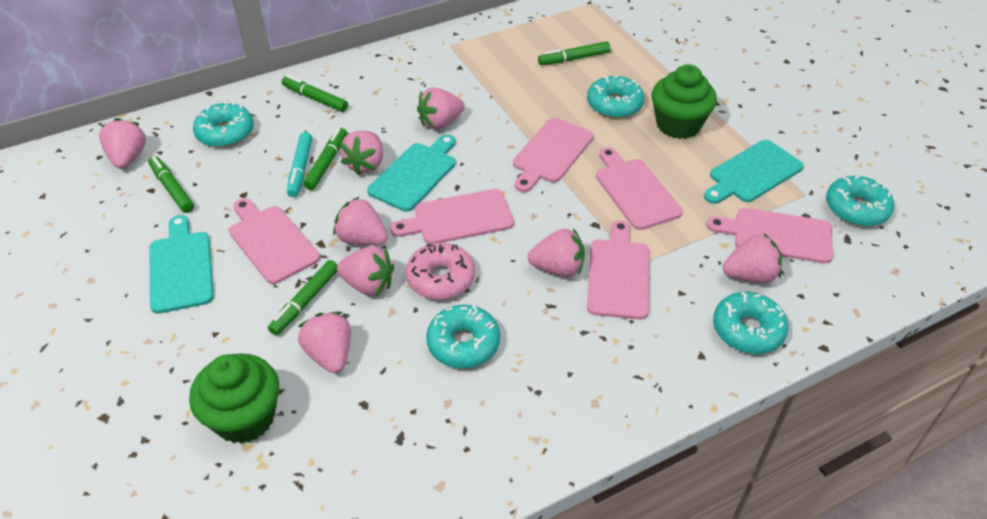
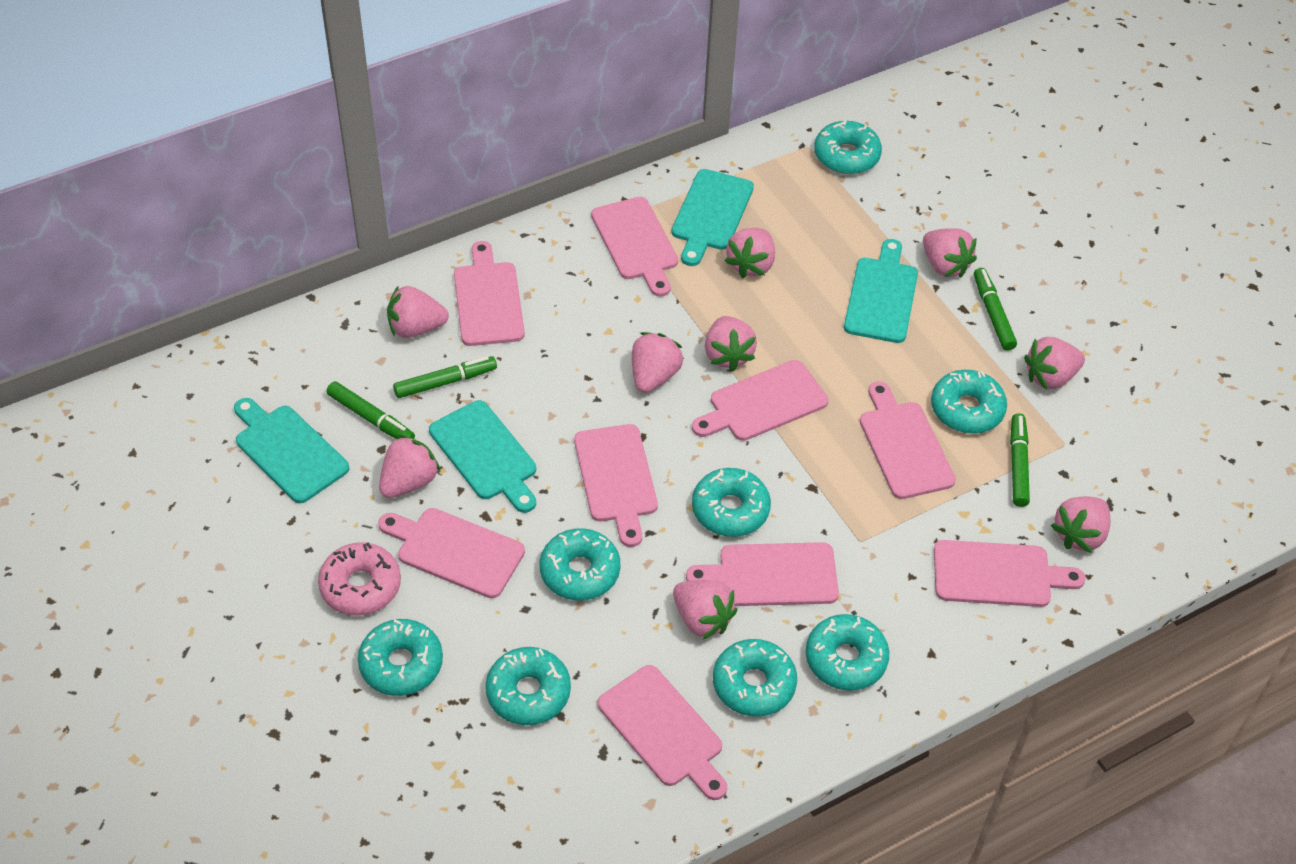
green cupcake: [189,353,279,444] [652,65,717,139] = 2 -> none = 0
green marker: [148,156,194,213] [268,260,337,335] [281,75,348,112] [303,128,347,190] [538,41,611,65] = 5 -> [326,381,415,439] [393,356,497,398] [974,268,1017,351] [1010,413,1030,507] = 4
pink cutting board: [229,198,320,284] [390,189,514,244] [513,118,594,192] [587,220,649,320] [596,147,683,230] [706,208,833,264] = 6 -> [378,508,525,598] [454,241,525,346] [574,424,658,547] [591,197,678,297] [598,665,727,800] [686,542,839,606] [692,360,828,441] [860,381,956,499] [934,540,1085,607] = 9
pink strawberry: [99,118,146,169] [298,312,351,373] [333,196,388,246] [337,246,394,296] [340,131,383,176] [417,87,465,130] [527,228,585,277] [723,234,782,283] = 8 -> [379,435,440,498] [387,285,449,338] [632,332,684,393] [673,580,737,639] [705,316,757,372] [725,228,775,279] [923,228,977,278] [1024,337,1085,389] [1051,496,1110,553] = 9
turquoise cutting board: [149,215,214,314] [367,134,456,212] [704,140,804,204] = 3 -> [234,398,349,503] [429,400,536,513] [671,169,754,266] [844,239,918,343] = 4
turquoise donut: [193,102,254,148] [426,305,500,368] [587,75,644,118] [713,291,788,354] [826,175,894,226] = 5 -> [358,619,443,696] [486,647,571,725] [540,528,620,601] [692,468,771,537] [713,639,797,717] [806,614,889,691] [814,120,882,174] [931,370,1007,434] = 8
turquoise marker: [287,132,312,197] = 1 -> none = 0

